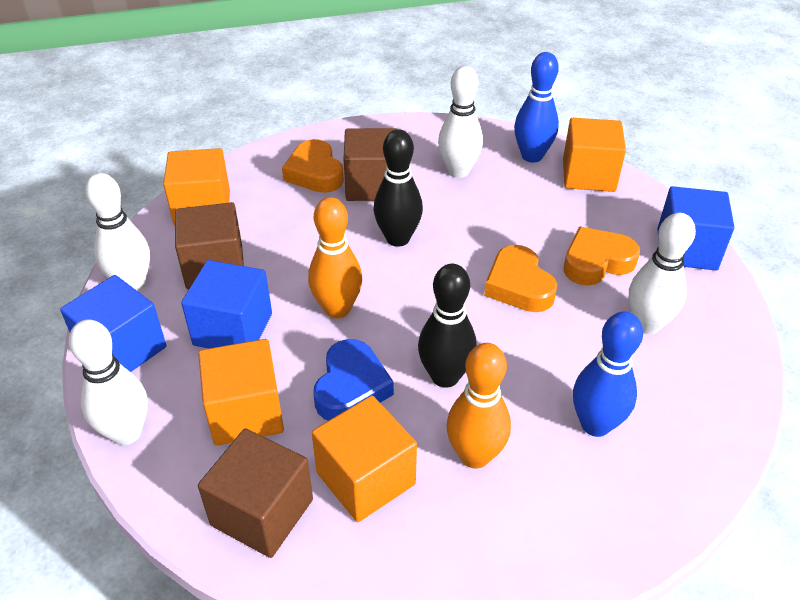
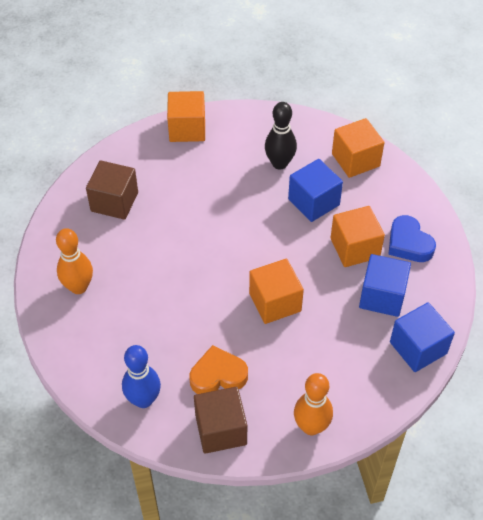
black bowling pin: [373,129,423,247] [418,264,477,388] = 2 -> [265,102,297,170] = 1
blue bowling pin: [514,52,559,163] [573,311,643,437] = 2 -> [122,345,161,408] = 1
brown cube: [175,202,244,289] [198,428,313,558] [344,128,397,201] = 3 -> [86,160,138,220] [194,387,247,454] = 2
orange heart: [282,139,344,193] [484,245,557,312] [564,227,640,286] = 3 -> [189,345,248,394] = 1
white bowling pin: [69,319,148,445] [85,173,150,291] [438,66,483,178] [629,213,696,334] = 4 -> none = 0

